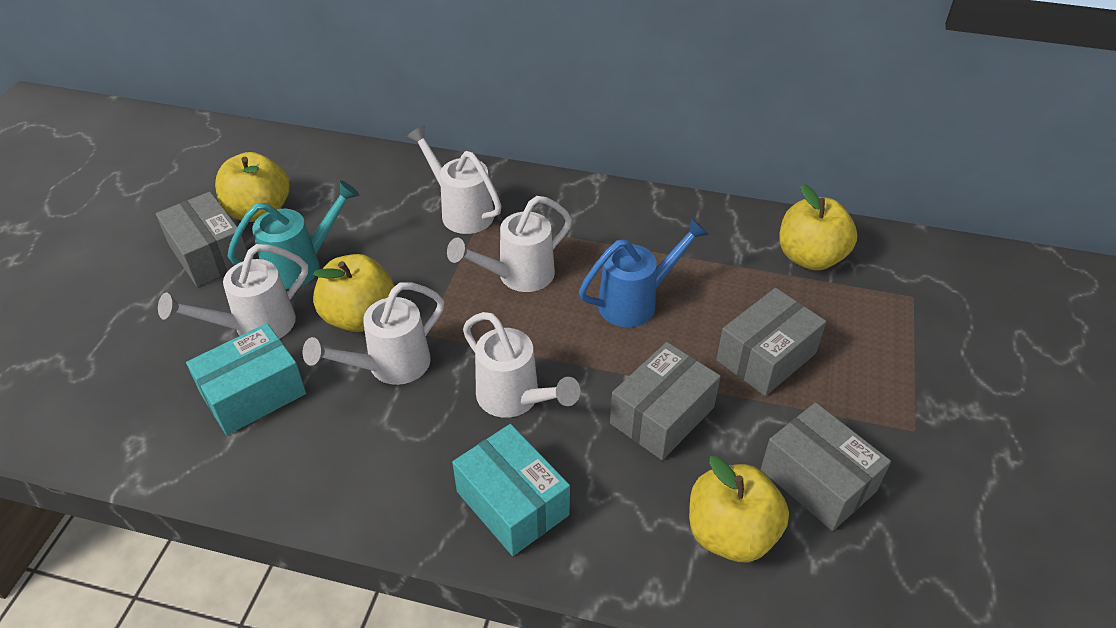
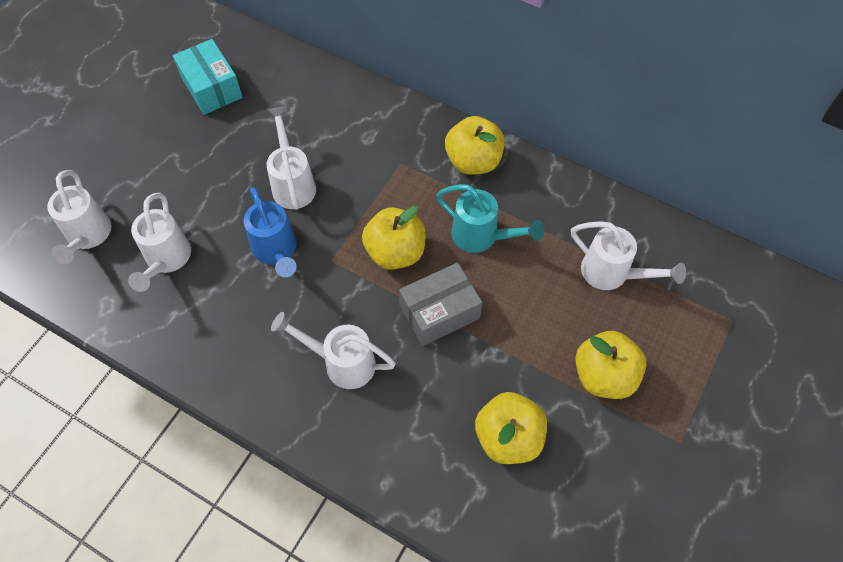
grey box: [156,192,247,286] [610,342,721,460] [716,288,826,396] [761,402,891,531] = 4 -> [399,262,483,346] = 1
turquoise box: [186,323,306,435] [452,424,570,556] = 2 -> [173,39,243,115] = 1

